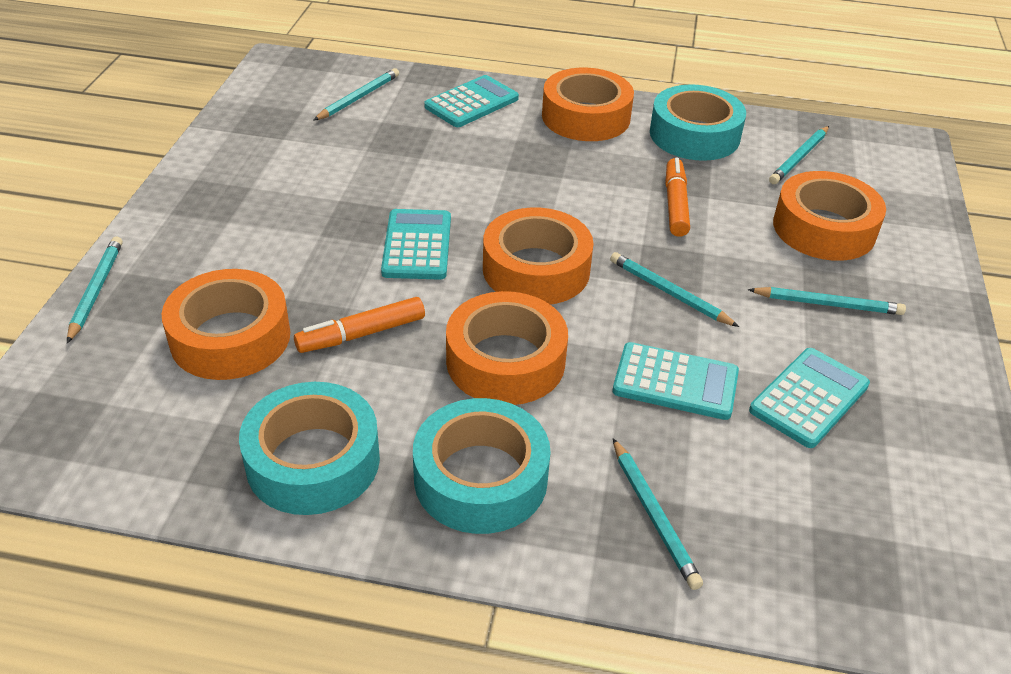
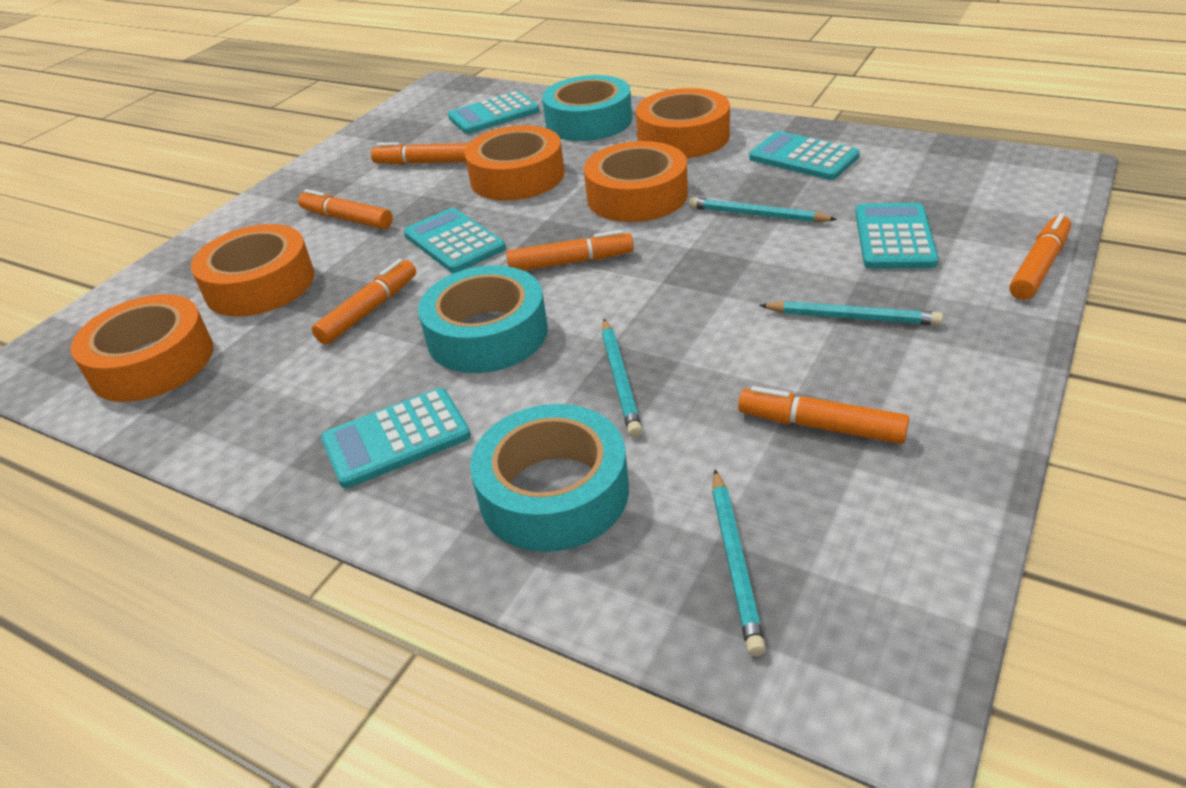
orange marker: [294,297,425,353] [665,157,690,237] = 2 -> [298,189,393,229] [312,259,416,345] [371,142,469,165] [506,230,634,271] [738,386,909,444] [1009,213,1071,300] = 6
turquoise calculator: [381,209,451,280] [424,75,519,127] [613,342,739,420] [749,348,870,448] = 4 -> [321,388,471,488] [404,208,506,273] [448,91,539,134] [749,131,860,180] [855,203,938,269] = 5
turquoise pencil: [67,236,123,343] [313,68,399,121] [610,252,739,327] [613,438,703,590] [748,287,906,315] [769,126,829,184] = 6 -> [602,319,642,437] [689,197,837,223] [712,470,766,656] [759,301,943,326] = 4

